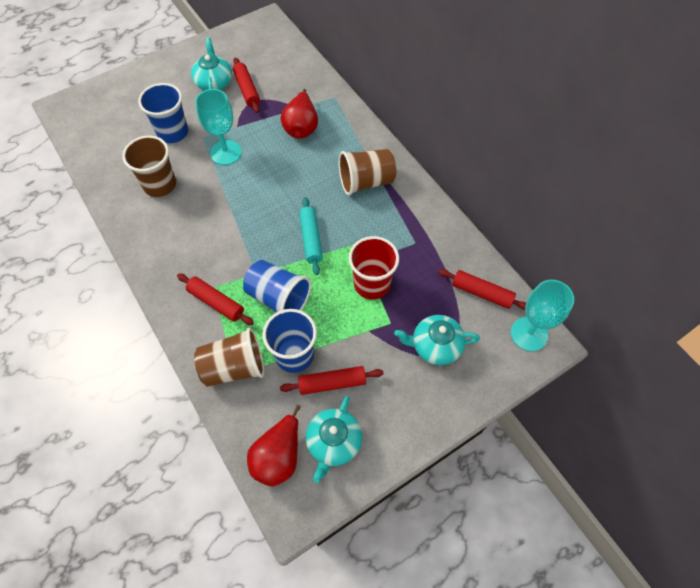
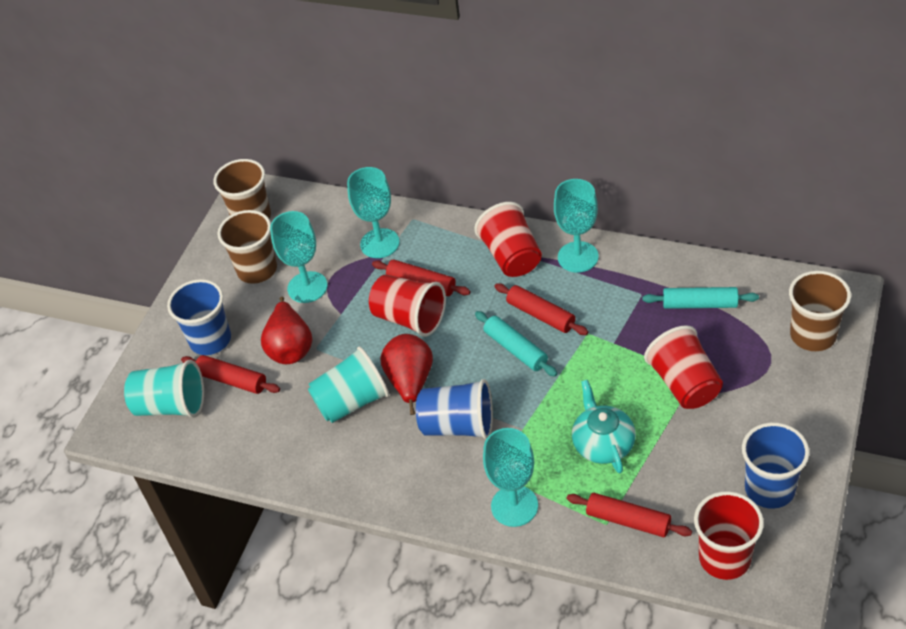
red cup: [349,236,399,299] = 1 -> [369,274,446,337] [474,202,542,277] [644,325,723,409] [694,491,764,580] = 4
turquoise cup: none = 0 -> [124,360,204,418] [308,346,389,423] = 2
turquoise goblet: [195,89,242,165] [511,280,574,351] = 2 -> [270,211,328,303] [347,167,400,258] [483,428,538,527] [554,179,599,273] = 4
turquoise rolling pin: [299,197,323,275] = 1 -> [475,311,558,377] [642,287,759,309] = 2
turquoise teapot: [191,38,232,91] [306,396,362,483] [394,315,480,365] = 3 -> [572,380,636,473] = 1

